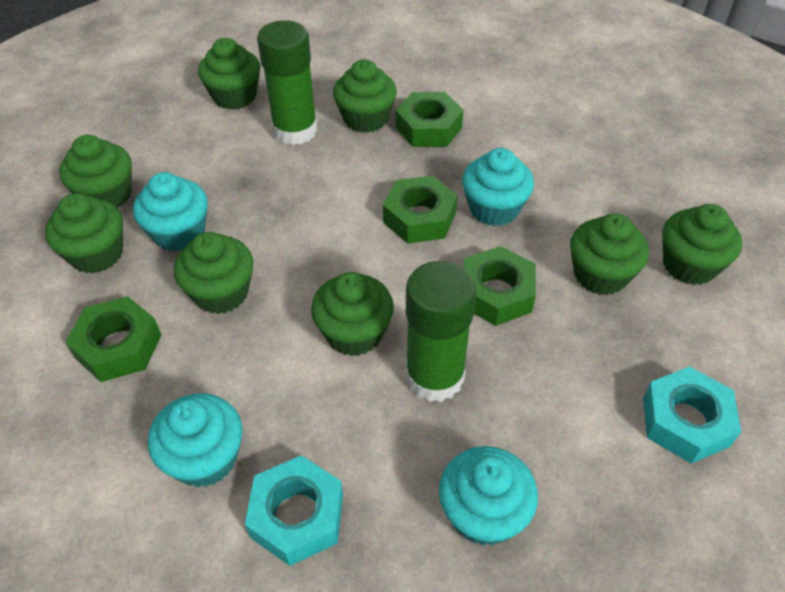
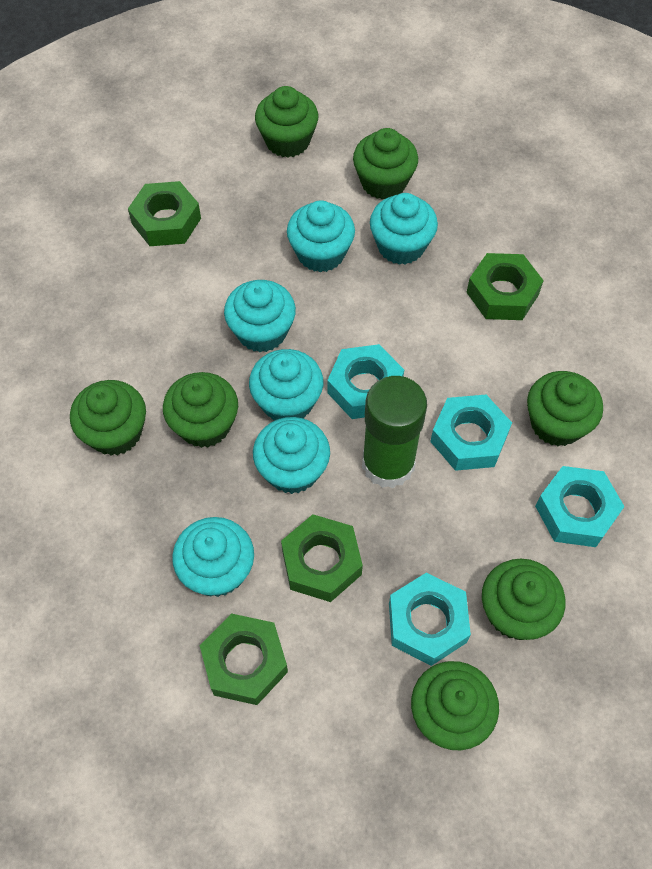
green cupcake: [45,193,123,274] [59,135,132,208] [174,232,254,314] [198,38,260,110] [311,272,394,356] [333,60,397,133] [570,214,649,295] [662,204,742,285] = 8 -> [70,380,146,456] [163,372,238,448] [255,86,318,158] [353,128,418,200] [411,661,499,750] [482,558,565,640] [527,371,603,446] = 7
green glue stick: [257,20,318,145] [406,261,476,402] = 2 -> [362,376,427,488] = 1
turquoise cupcake: [133,172,208,252] [148,393,242,488] [439,446,538,546] [462,148,534,226] = 4 -> [172,517,254,597] [224,280,296,352] [249,349,323,420] [253,417,330,494] [287,200,355,272] [370,193,438,265] = 6
turquoise nut: [245,455,343,566] [643,367,741,464] = 2 -> [328,344,404,419] [389,573,471,666] [430,395,512,471] [535,466,625,547] = 4

